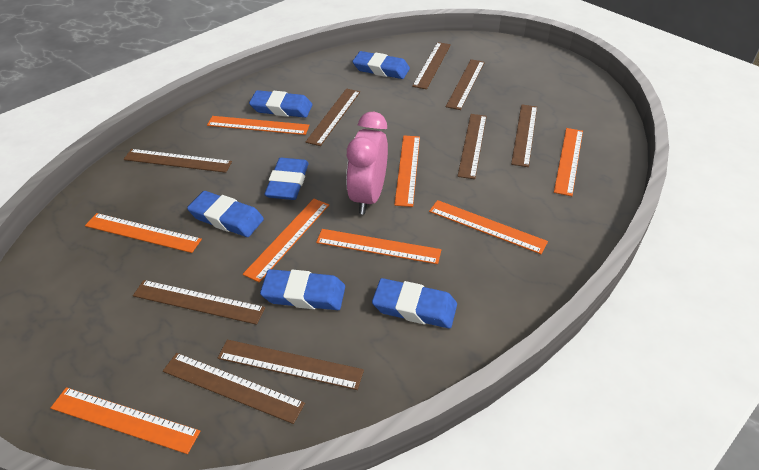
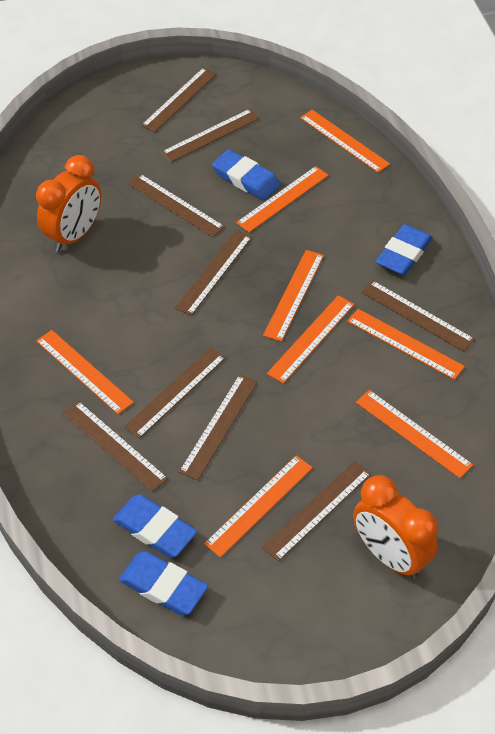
blue eraser: [187,191,264,237] [249,90,312,118] [260,269,345,310] [264,158,309,200] [352,51,410,79] [372,278,457,329] = 6 -> [112,494,197,557] [119,551,208,615] [212,149,280,200] [376,224,433,275] = 4
orange clock: none = 0 -> [36,155,101,252] [353,475,438,579] = 2
pink clock: [346,112,388,214] = 1 -> none = 0

